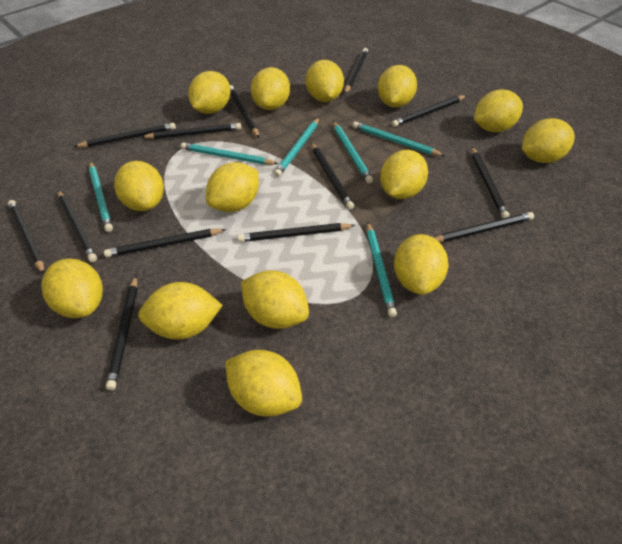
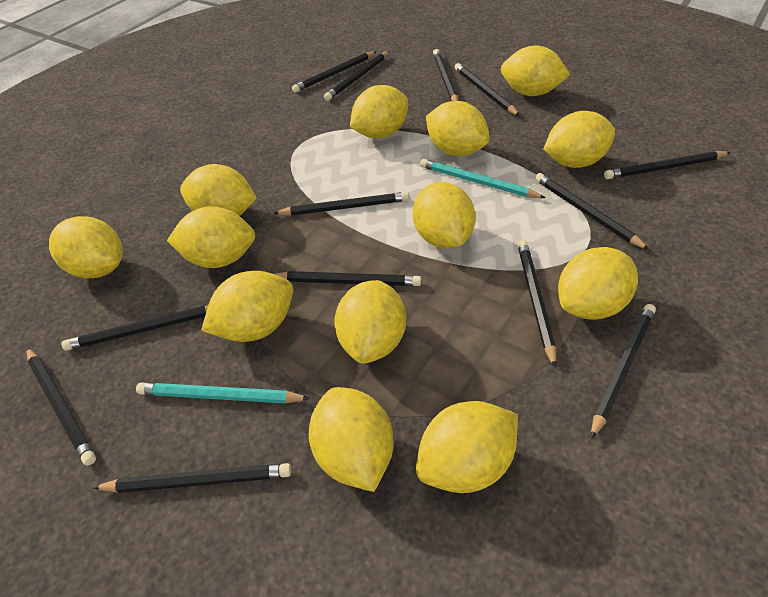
turquoise pencil: [89,161,113,232] [181,142,279,165] [274,118,319,177] [333,121,373,183] [353,122,445,156] [367,222,397,317] = 6 -> [136,382,310,404] [420,159,546,198] = 2
yellow lemon: [41,258,103,318] [114,161,164,211] [138,282,223,340] [188,71,231,114] [206,162,259,212] [225,350,302,417] [241,270,309,329] [251,67,290,110] [306,60,344,102] [378,65,417,107] [380,150,428,199] [394,234,448,295] [474,89,523,132] [522,118,575,163] = 14 -> [49,216,123,278] [167,207,255,268] [180,164,257,216] [201,271,293,342] [309,387,394,492] [335,280,406,364] [350,85,408,138] [413,182,476,248] [416,401,518,493] [426,101,490,156] [501,46,570,96] [543,111,615,168] [558,247,638,320] = 13

